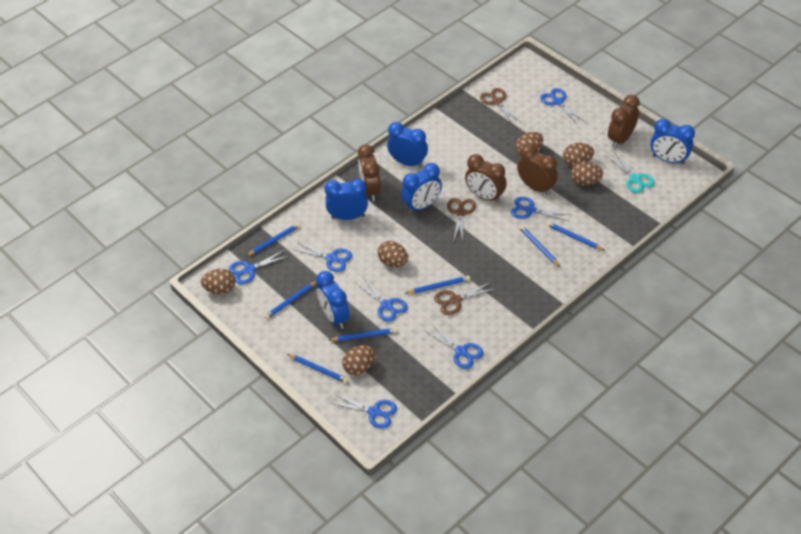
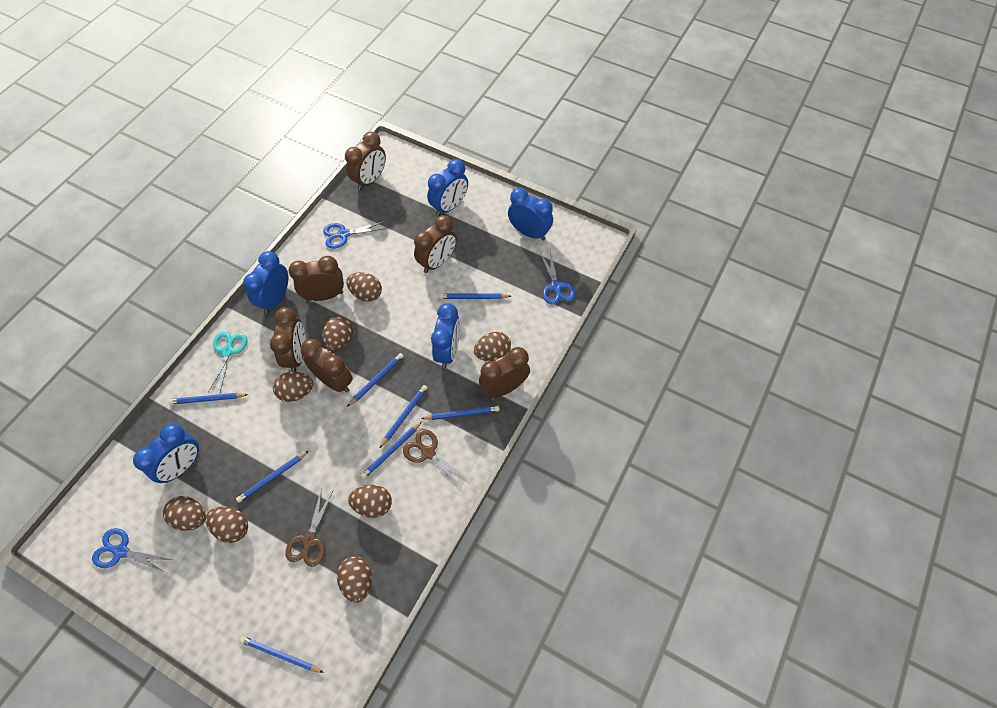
blue pencil: [246,223,300,256] [264,281,316,319] [287,354,348,383] [329,328,397,341] [406,276,470,294] [519,225,561,268] [547,222,605,251] = 7 -> [168,393,248,405] [236,451,309,503] [239,636,324,673] [347,353,404,407] [361,422,422,479] [380,385,428,448] [421,406,500,420] [439,293,511,299] = 8
blue scissors: [229,250,288,284] [293,242,352,272] [331,394,397,429] [356,277,407,322] [425,325,484,369] [511,197,571,221] [540,88,584,124] = 7 -> [92,528,171,572] [323,221,387,249] [540,251,576,305] = 3
brown clock: [358,144,381,201] [465,154,507,203] [517,145,558,195] [608,95,640,148] = 4 -> [270,307,306,372] [289,256,344,301] [301,339,353,393] [345,132,386,190] [414,215,457,273] [479,347,530,398] = 6
brown egg: [201,269,235,294] [342,345,375,375] [377,241,408,267] [515,132,543,156] [563,143,594,167] [571,162,603,186] = 6 -> [163,496,206,531] [206,506,248,543] [273,372,313,402] [322,316,353,351] [337,556,372,603] [346,272,382,302] [348,485,392,518] [474,332,511,361] = 8
brown scissors: [434,282,496,315] [447,198,476,242] [480,88,520,124] = 3 -> [285,488,333,567] [403,429,470,486] = 2

